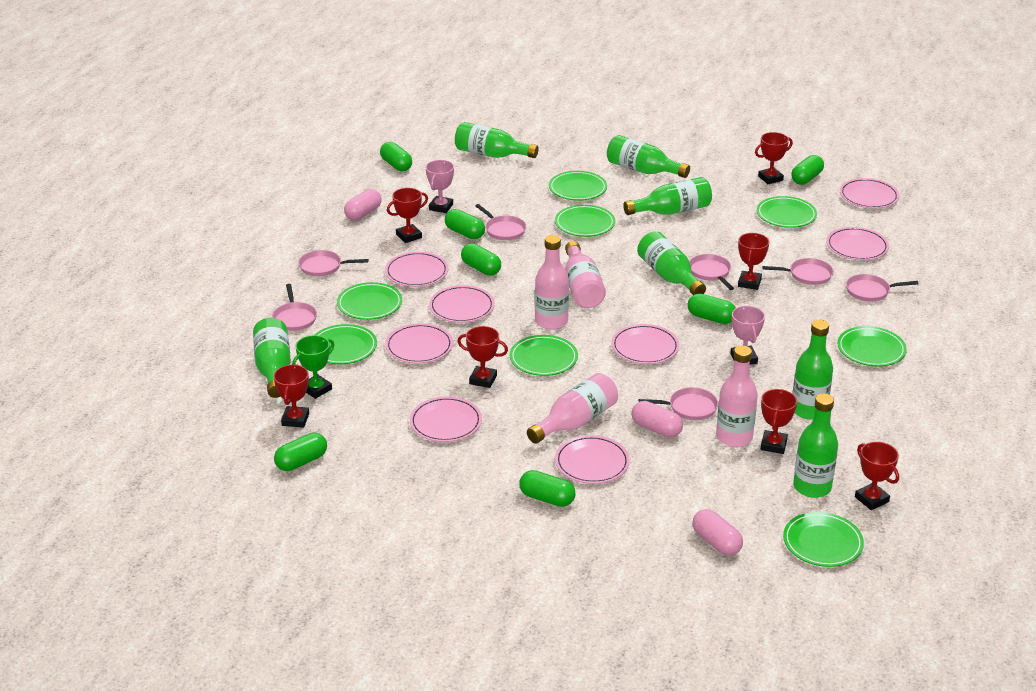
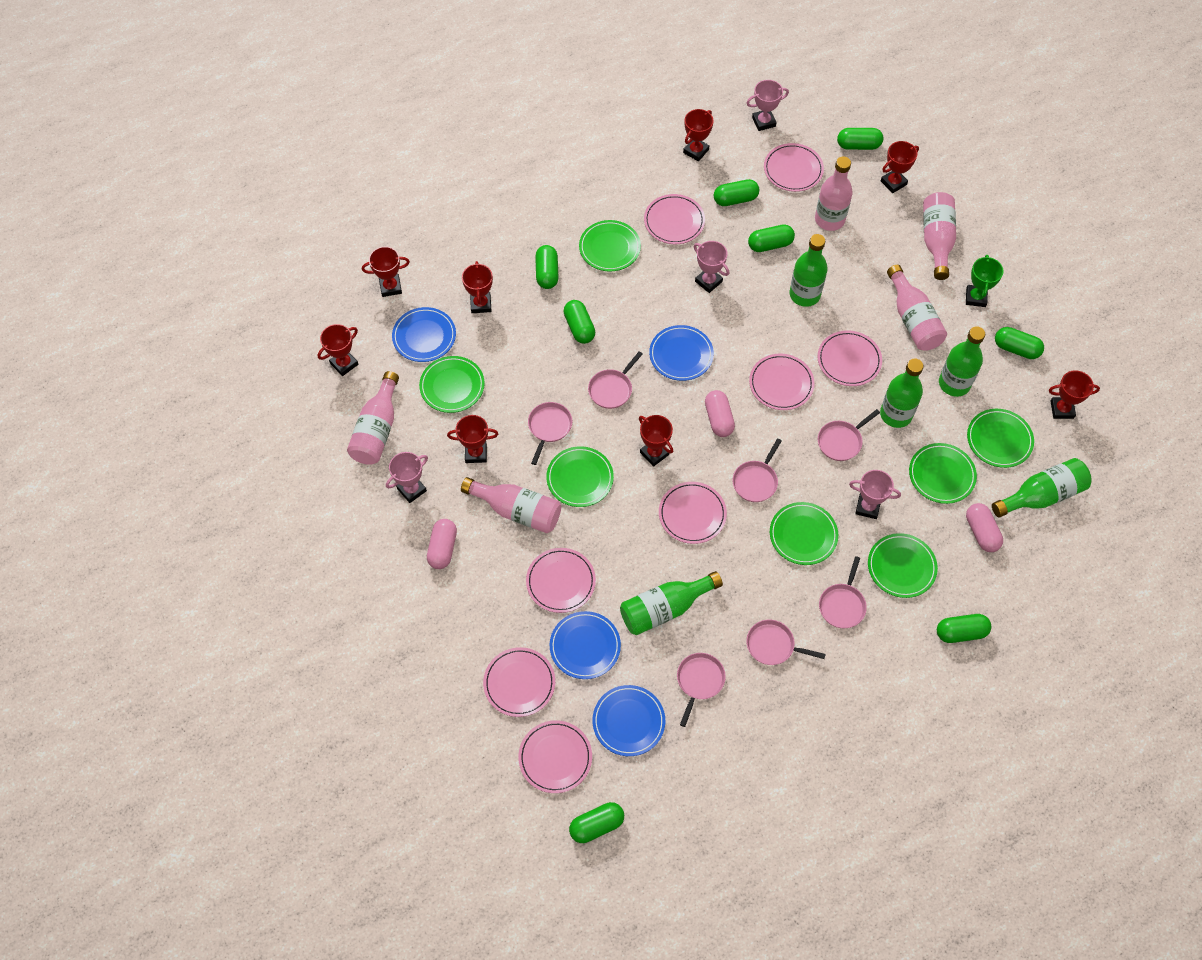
blue plate: none = 0 -> [392,307,456,362] [550,611,621,679] [592,685,665,756] [649,325,714,381] = 4
green bottle: [253,318,291,398] [455,122,539,158] [607,135,690,178] [623,177,712,215] [637,231,706,295] [792,320,833,420] [793,393,838,498] = 7 -> [620,571,723,635] [790,234,828,307] [880,358,924,428] [939,326,985,397] [992,458,1092,517] = 5
green capsule: [274,432,327,471] [380,142,412,171] [445,209,485,239] [461,243,501,276] [519,470,575,507] [688,293,736,324] [791,155,824,185] = 7 -> [535,245,559,289] [563,300,595,344] [569,802,624,843] [714,179,759,206] [748,224,795,252] [837,128,883,150] [937,614,991,643] [995,327,1044,359] = 8
green plate: [315,324,377,364] [337,282,402,320] [510,335,578,376] [549,171,607,201] [555,205,615,237] [757,196,817,228] [783,512,864,567] [837,326,907,367] = 8 -> [419,356,485,413] [546,446,614,507] [579,220,641,271] [770,502,838,565] [868,533,938,598] [909,443,977,504] [967,409,1034,468] = 7
pink bottle: [527,373,618,443] [535,235,569,330] [565,241,606,308] [716,346,758,447] = 4 -> [347,371,399,465] [461,477,561,533] [815,156,853,231] [887,265,947,351] [923,192,956,280] = 5
pink trophy: [426,160,454,213] [730,306,765,365] = 2 -> [386,452,428,503] [694,241,729,293] [746,80,789,131] [849,470,901,519] = 4
red trophy: [273,364,309,428] [387,188,428,243] [457,326,508,388] [738,233,769,290] [755,132,793,184] [761,389,797,454] [855,442,899,510] = 7 -> [318,324,358,376] [362,246,410,297] [447,415,499,463] [462,261,493,313] [639,415,673,467] [683,109,713,161] [881,141,919,193] [1049,370,1100,419] = 8

